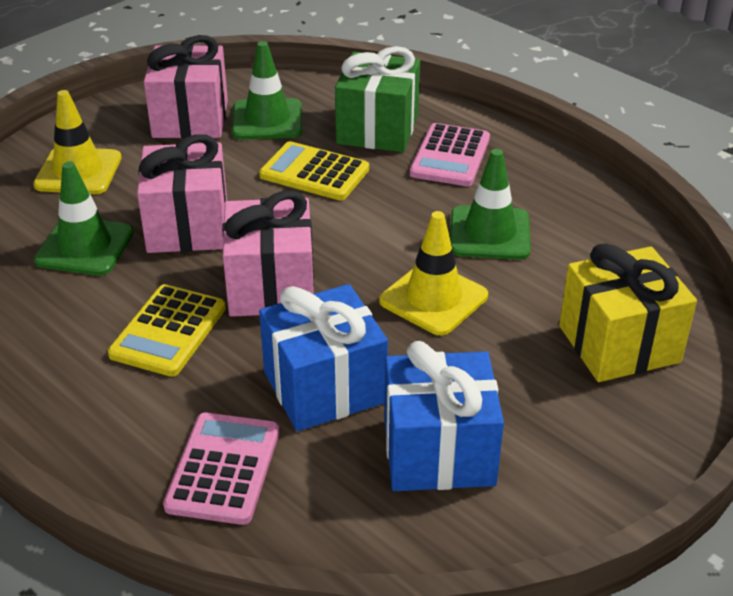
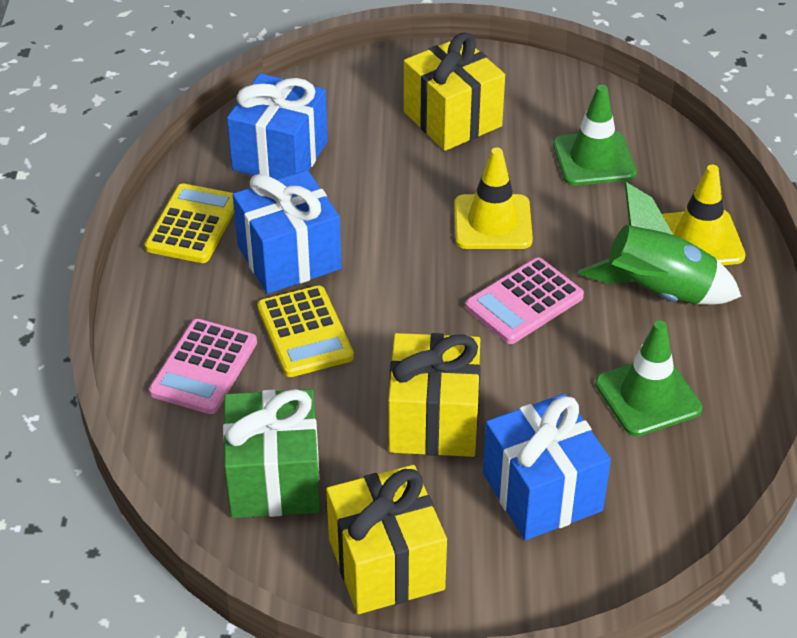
blue gift: [259,284,388,431] [384,341,504,491] = 2 -> [227,73,328,180] [233,170,342,294] [483,394,611,540] = 3
green rocket: none = 0 -> [578,182,742,305] = 1
green traffic cone: [34,161,134,276] [232,41,302,139] [450,149,531,260] = 3 -> [553,85,637,186] [595,320,702,436] = 2
pink gift: [137,134,227,253] [144,35,228,139] [222,191,314,317] = 3 -> none = 0
yellow gift: [559,243,697,382] = 1 -> [326,465,447,614] [388,333,481,457] [404,32,505,151] = 3

